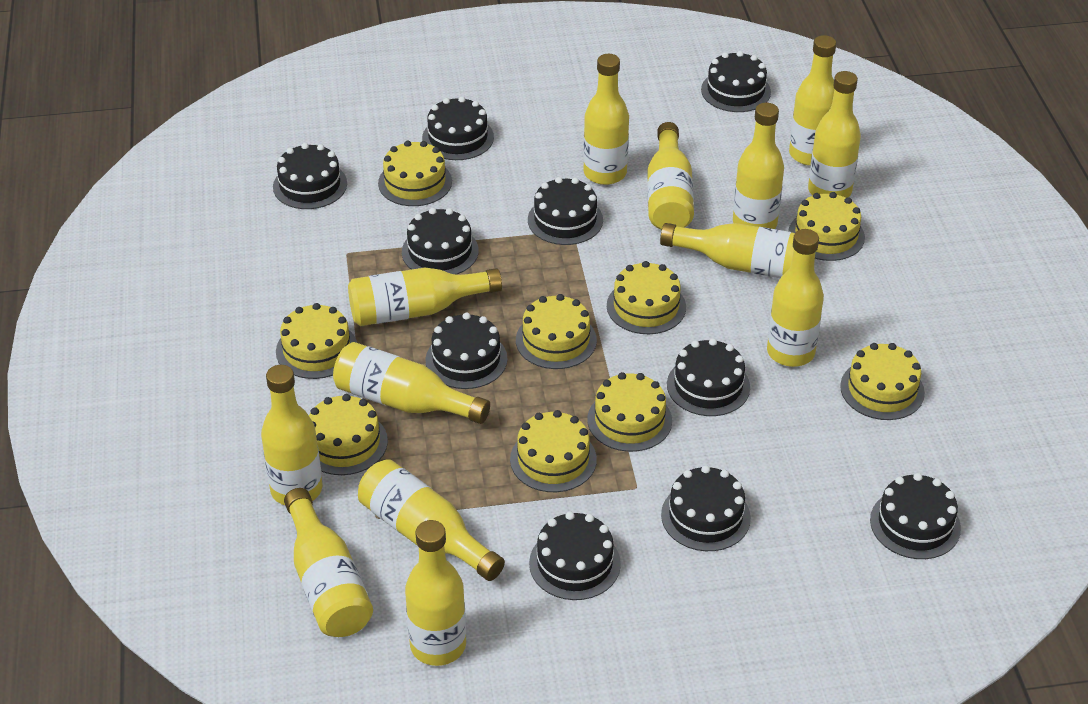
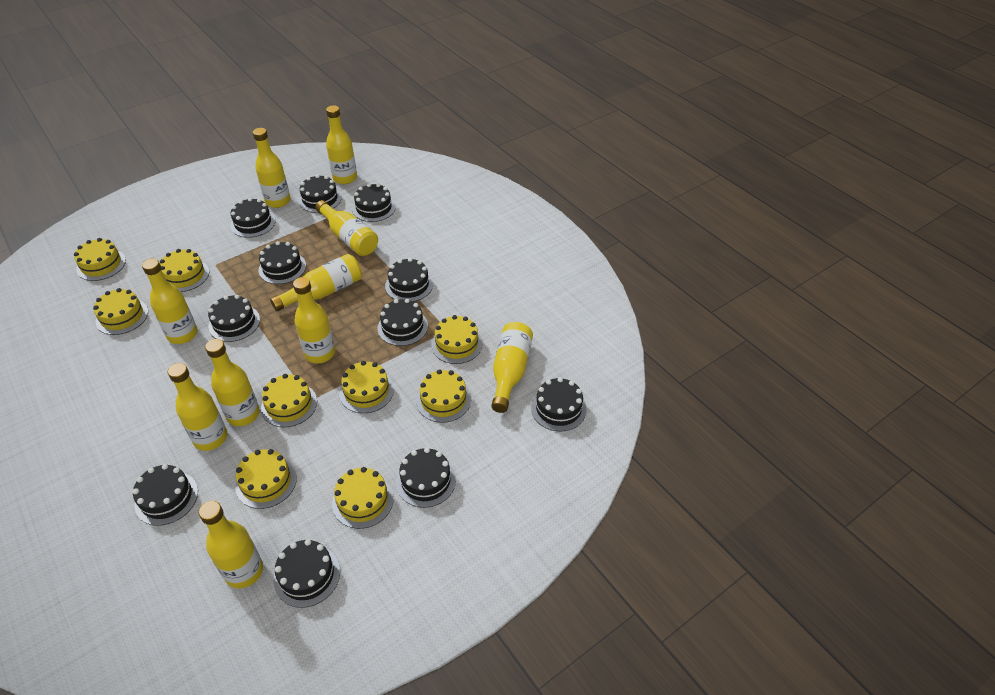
black cake: [273,143,347,209] [402,208,479,275] [422,97,494,160] [425,313,508,389] [528,177,603,245] [529,512,621,600] [661,465,751,551] [667,338,750,416] [701,51,771,112] [870,473,961,559] = 10 -> [133,464,198,526] [208,295,260,342] [230,198,276,238] [259,241,306,284] [274,539,340,608] [299,175,342,213] [352,183,396,222] [378,299,428,346] [385,258,433,302] [396,447,456,508] [531,377,587,431] = 11
yellow bottle: [261,365,322,505] [284,488,373,637] [333,342,490,424] [348,267,502,326] [358,459,505,581] [405,520,466,666] [583,54,629,185] [647,122,694,230] [660,223,795,278] [733,103,784,229] [767,229,824,367] [789,35,836,166] [808,71,861,198] = 13 -> [142,258,198,344] [168,363,227,451] [199,501,263,589] [205,339,260,426] [253,128,291,208] [270,254,362,311] [293,277,335,363] [315,200,378,256] [326,105,357,184] [491,322,533,413] = 10

